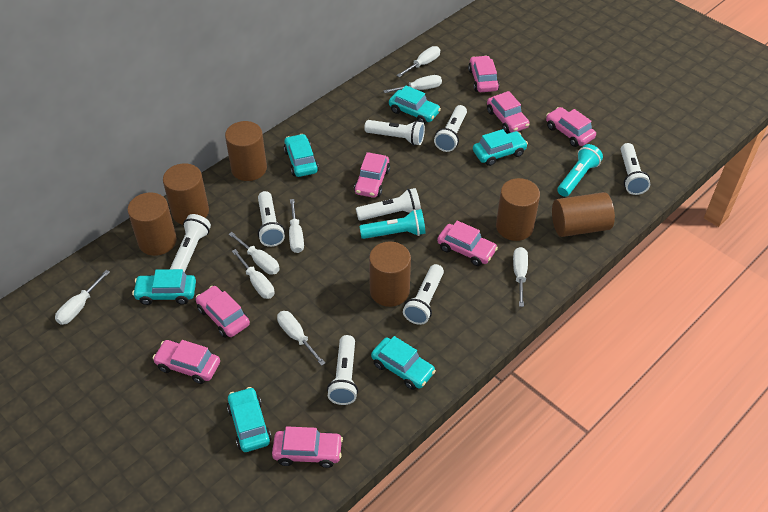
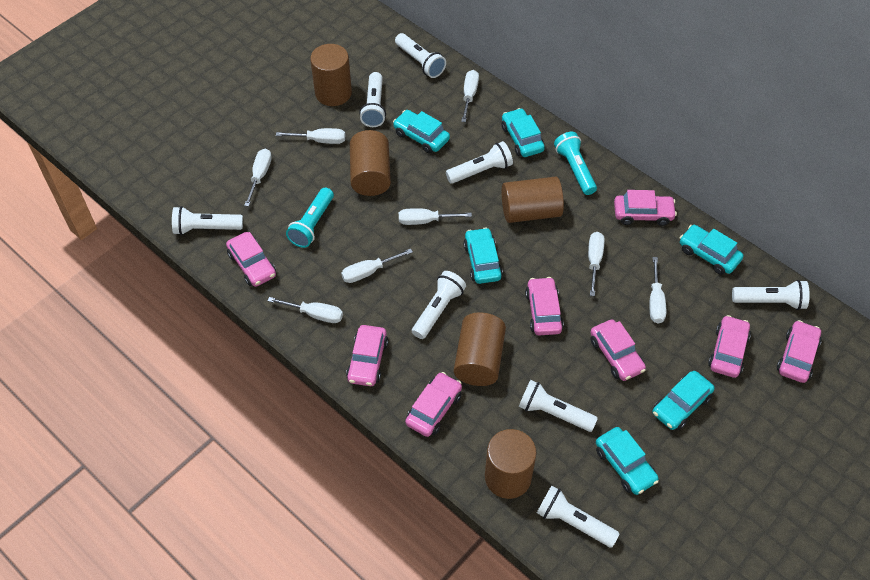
brown cylinder: [127,193,177,256] [163,164,209,225] [225,121,267,181] [369,241,411,307] [496,178,540,241] [552,192,615,237] = 6 -> [310,44,352,106] [350,130,391,196] [454,312,506,386] [485,429,536,499] [502,177,564,223] = 5

